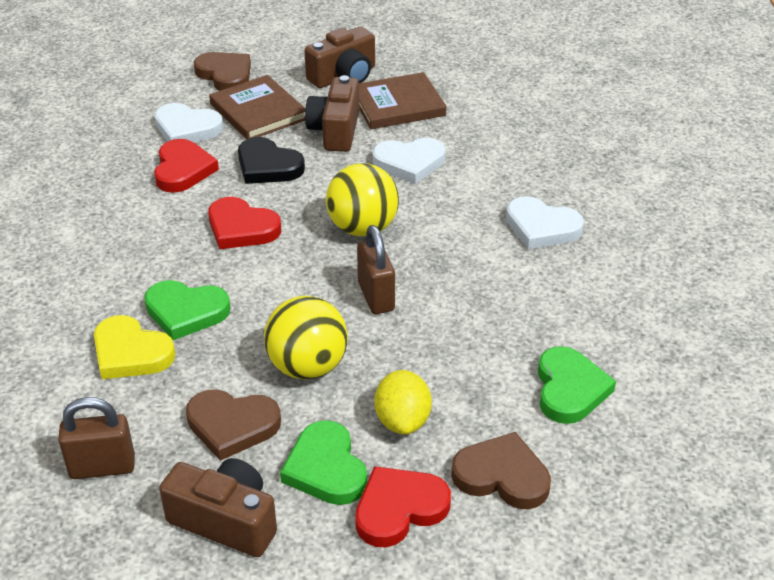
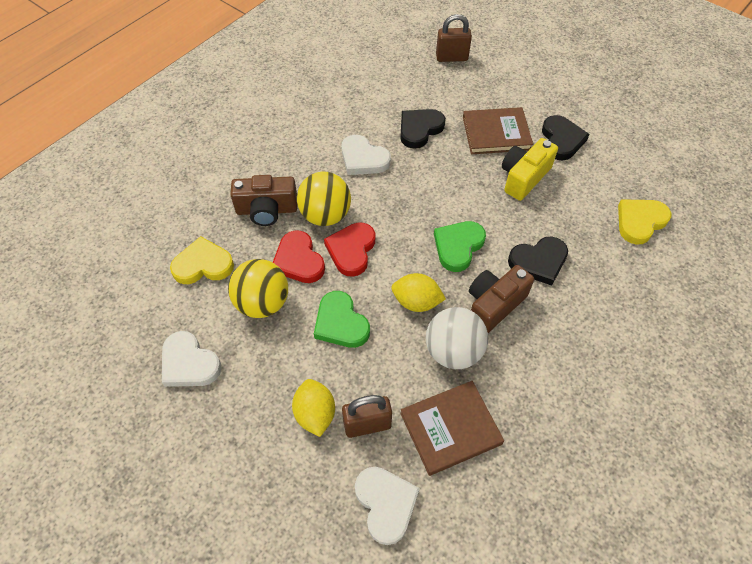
black heart: [238,137,305,184] = 1 -> [400,109,446,149] [508,236,568,286] [542,115,589,161] = 3
brown camera: [159,458,277,557] [304,27,375,88] [305,75,359,152] = 3 -> [230,175,298,226] [469,265,534,333] = 2
brown heart: [186,389,281,461] [194,52,251,91] [451,432,551,509] = 3 -> none = 0
green heart: [144,280,230,340] [280,420,367,505] [538,346,616,424] = 3 -> [314,291,370,348] [434,221,486,272] = 2
red heart: [154,139,219,193] [208,197,281,249] [355,466,451,547] = 3 -> [273,230,325,283] [324,222,375,277] = 2
white ball: none = 0 -> [426,307,488,369] = 1
yellow camera: none = 0 -> [502,138,558,201] = 1
yellow heart: [94,315,175,379] = 1 -> [170,236,234,284] [618,199,671,245] = 2
yellow lemon: [374,370,432,435] = 1 -> [292,379,335,437] [392,273,446,312] = 2

